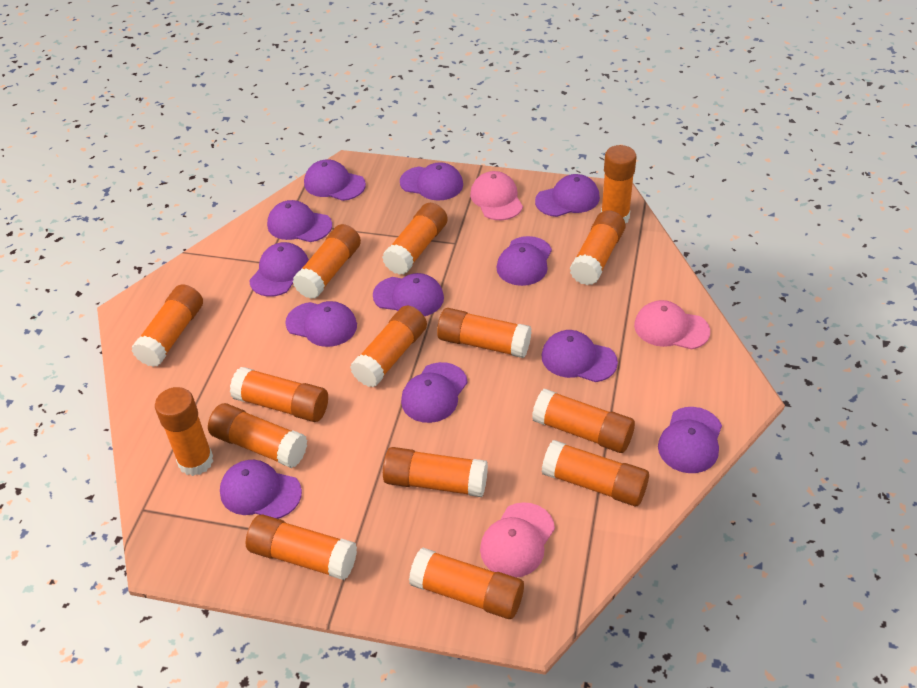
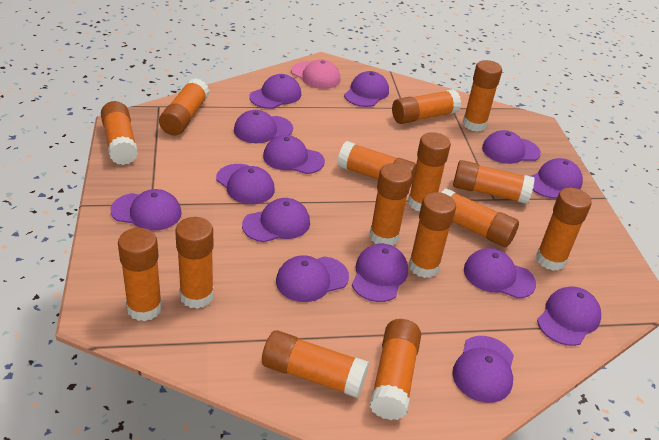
pink cap: [470,171,523,220] [480,502,555,578] [634,300,710,350] = 3 -> [291,59,340,89] = 1
purple cap: [220,460,302,519] [249,242,309,297] [267,200,332,242] [285,301,357,347] [304,160,366,201] [373,273,444,316] [400,162,463,201] [401,362,468,423] [497,236,552,286] [535,174,600,217] [542,330,618,382] [658,407,722,473] = 12 -> [111,189,182,231] [216,164,275,204] [234,110,293,143] [242,198,310,242] [249,74,301,109] [263,135,325,174] [276,255,349,302] [344,71,389,107] [352,244,408,302] [452,336,514,403] [464,248,536,299] [482,130,541,164] [531,158,583,199] [537,286,601,346] = 14

